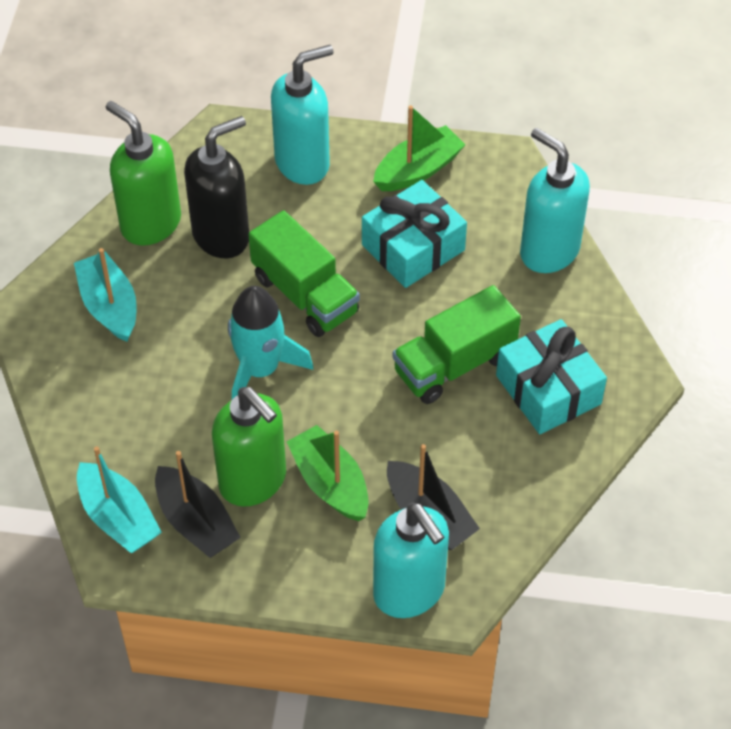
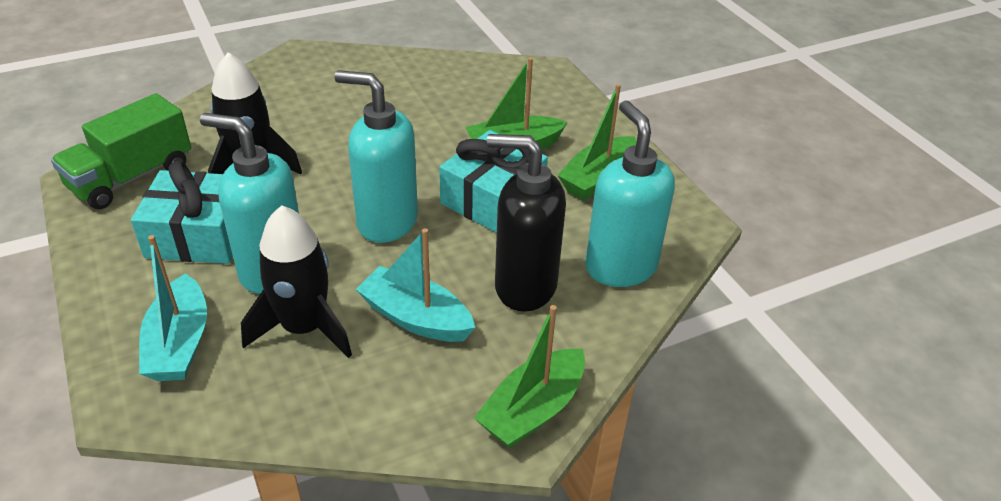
black boat: [155,451,241,558] [387,444,480,550] = 2 -> none = 0
black rocket: none = 0 -> [208,52,302,175] [241,205,352,358] = 2
green boat: [287,425,369,521] [373,105,465,191] = 2 -> [466,57,568,149] [474,305,585,448] [557,84,636,200] = 3
green soap dispenser: [106,101,181,246] [212,387,286,507] = 2 -> none = 0
green truck: [249,210,360,337] [393,285,521,404] = 2 -> [51,93,191,209] = 1
turquoise rocket: [228,286,313,399] = 1 -> none = 0

